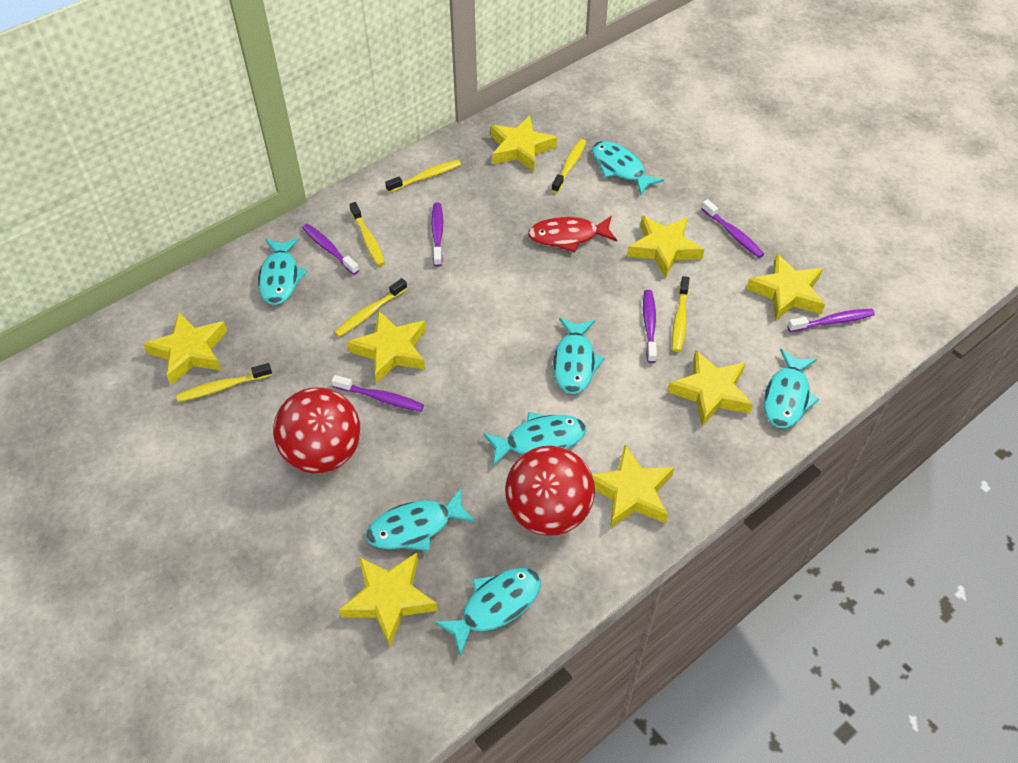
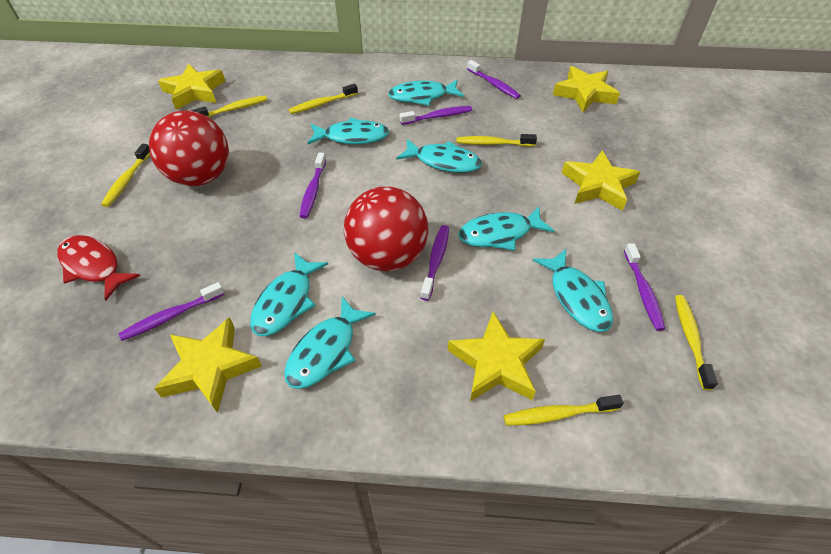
yellow star: [143,312,228,385] [339,553,438,647] [347,310,426,384] [491,116,557,171] [592,445,674,529] [627,216,705,278] [668,350,753,427] [746,254,825,321] = 8 -> [154,317,262,413] [158,64,225,110] [448,312,545,401] [553,66,620,112] [562,150,640,211] = 5

